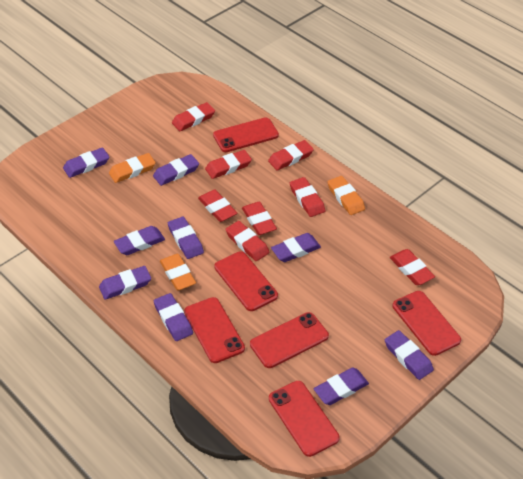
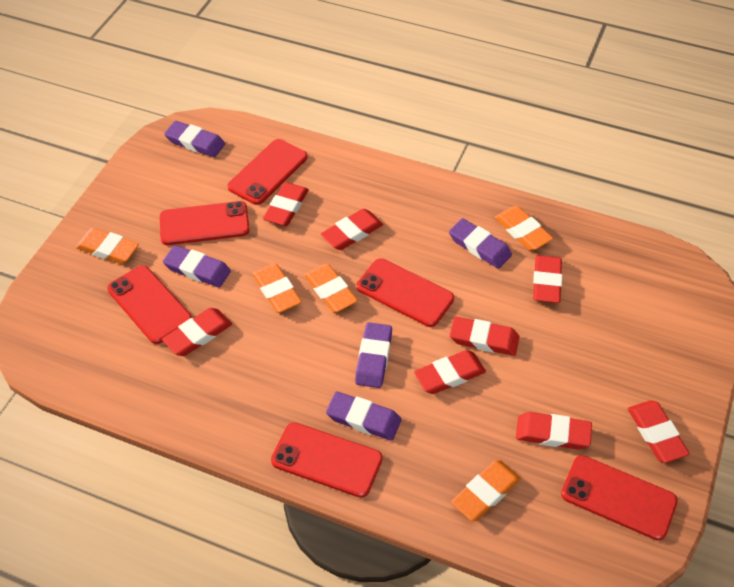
orange eraser: [109,153,156,183] [160,254,196,291] [328,176,365,215] = 3 -> [76,228,139,264] [252,263,302,313] [304,263,358,312] [451,460,521,521] [494,206,553,251] = 5
purple eraser: [63,147,109,178] [99,266,151,300] [114,226,165,255] [153,154,199,186] [154,293,193,341] [168,217,204,259] [271,233,321,262] [314,368,369,405] [385,330,434,380] = 9 -> [163,245,231,287] [164,121,225,157] [326,392,401,441] [355,322,392,388] [449,218,512,269] = 5

